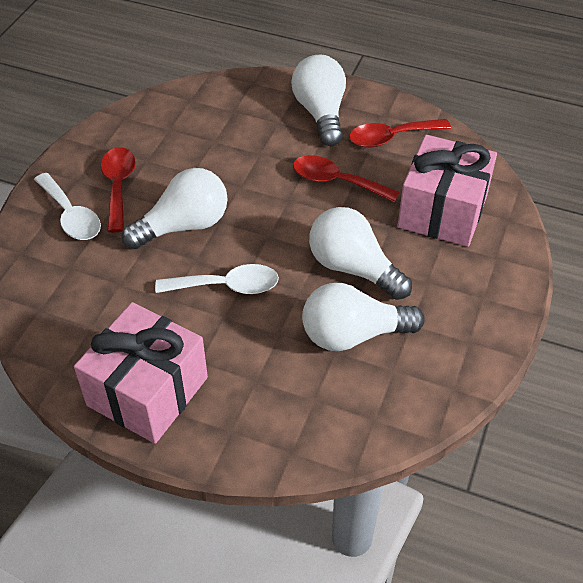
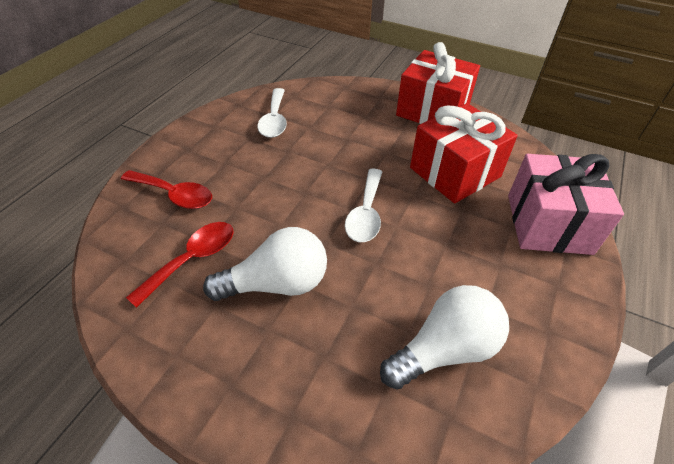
pink gift: [74,302,208,444] [398,135,497,247] = 2 -> [508,154,624,255] = 1
red gift: none = 0 -> [396,42,480,124] [410,103,518,204] = 2
red spoon: [101,147,136,232] [293,155,400,203] [349,119,451,148] = 3 -> [121,170,212,209] [126,222,234,308] = 2
white light bulb: [122,168,228,249] [291,55,346,146] [302,283,425,351] [309,207,412,300] = 4 -> [203,227,327,301] [380,285,509,389] = 2

